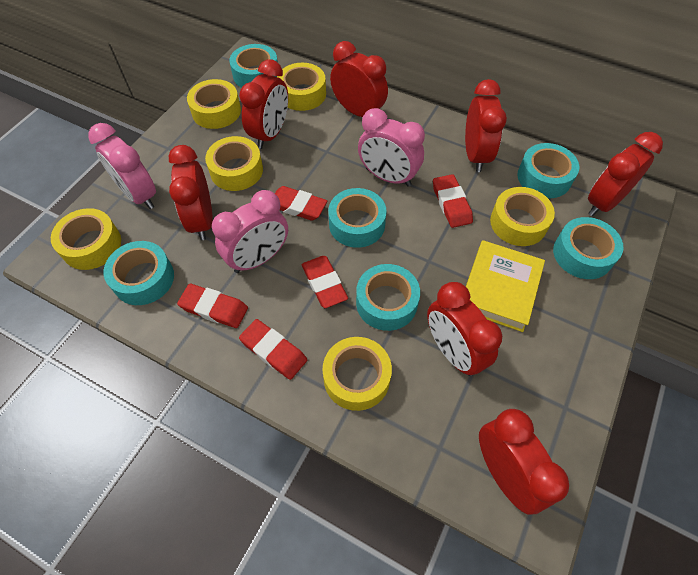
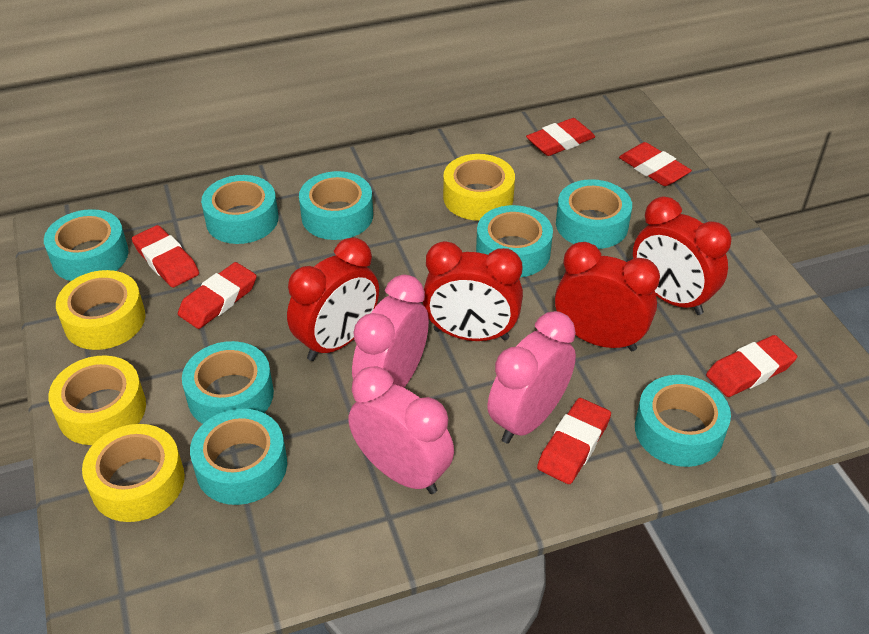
red clock: [169,145,213,240] [239,59,288,149] [330,41,388,117] [427,282,502,376] [465,79,507,172] [479,409,569,515] [588,132,663,216] = 7 -> [287,237,379,361] [423,241,523,341] [555,242,660,351] [633,197,732,315] = 4
red eraser: [177,284,248,328] [239,319,307,380] [275,186,327,221] [302,256,348,308] [433,174,473,228] = 5 -> [132,225,199,288] [178,262,257,329] [526,118,595,156] [537,398,611,484] [619,142,692,186] [706,335,797,397] = 6
turquoise tape: [104,241,174,305] [229,44,278,88] [328,188,387,248] [356,264,420,331] [517,143,579,198] [553,217,624,279] = 6 -> [44,209,128,281] [182,341,274,424] [190,409,287,505] [201,175,278,244] [299,171,373,240] [476,205,553,277] [556,179,632,249] [635,375,731,467] = 8
yellow book: [466,240,545,332] = 1 -> none = 0
yellow tape: [51,208,121,270] [187,79,241,129] [205,136,263,191] [277,63,326,111] [322,337,392,411] [490,187,555,246] = 6 -> [48,355,146,445] [56,270,146,350] [82,424,185,522] [443,154,515,221] = 4

